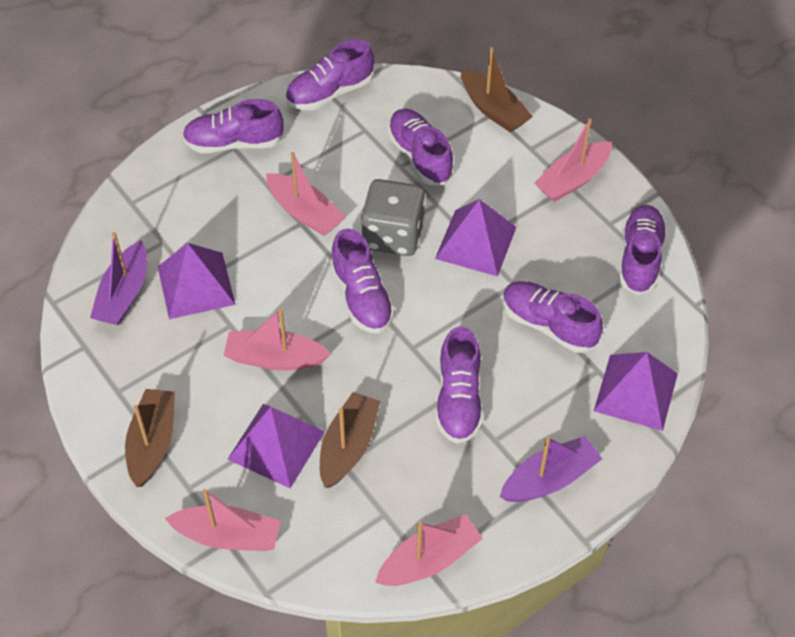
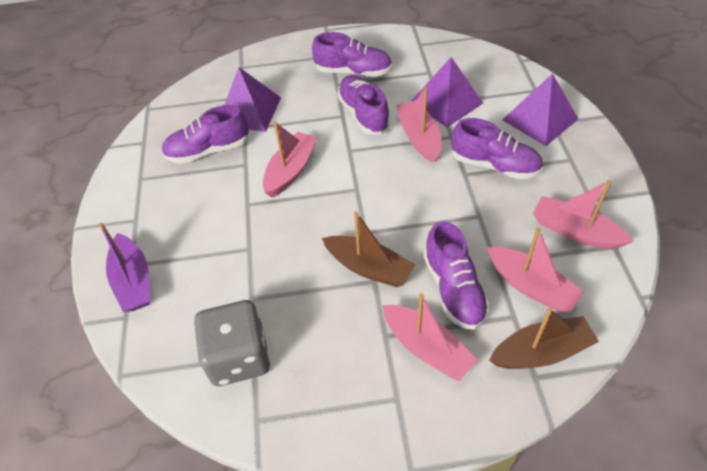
brown boat: [125,389,175,487] [320,392,380,488] [461,47,533,133] = 3 -> [322,211,415,287] [489,308,599,369] = 2
purple boat: [90,232,147,325] [500,436,602,502] = 2 -> [99,223,151,312] = 1
purple pyramid: [158,243,235,319] [227,404,325,488] [435,199,516,276] [594,352,678,431] = 4 -> [225,67,281,132] [412,57,483,127] [503,73,578,146] = 3
purple shoe: [182,99,284,153] [285,39,374,110] [330,229,395,334] [388,109,454,185] [436,326,483,444] [503,281,603,353] [619,205,667,295] = 7 -> [161,105,249,164] [312,32,392,77] [337,75,390,134] [424,221,490,330] [451,118,543,179] = 5

